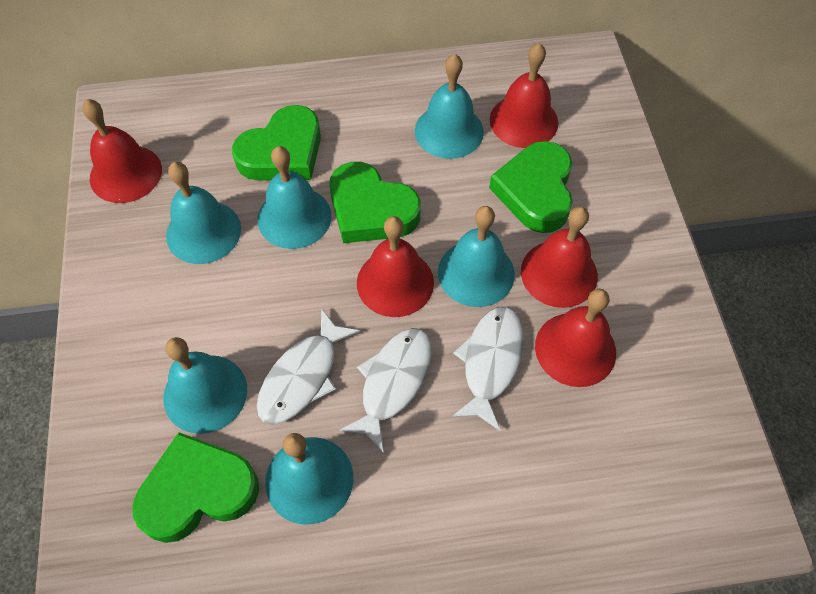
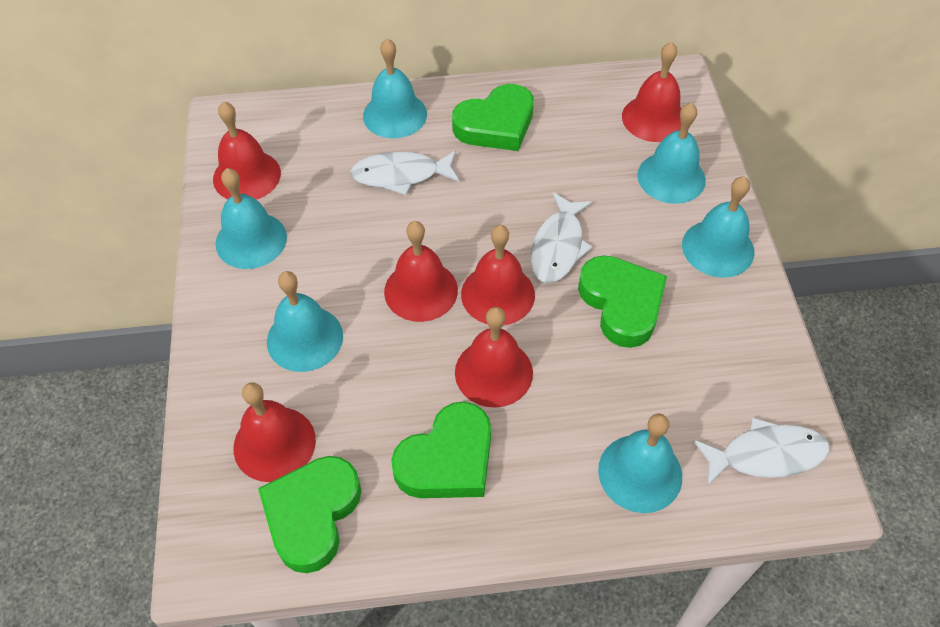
red bell: [82,99,162,203] [357,216,434,317] [490,43,558,148] [521,207,598,308] [535,289,616,387] = 5 -> [213,101,281,200] [233,382,316,482] [384,221,458,322] [455,307,533,408] [461,225,535,325] [622,42,682,142] = 6

